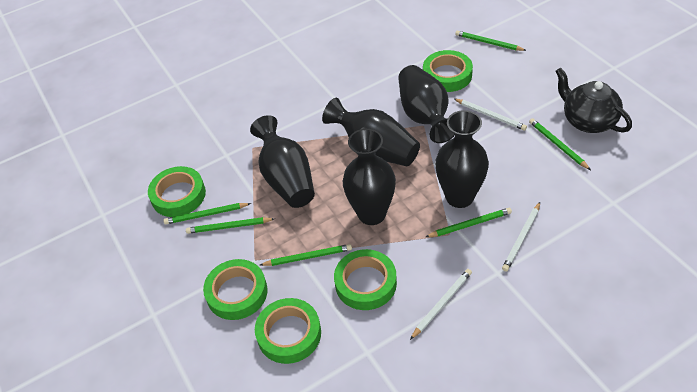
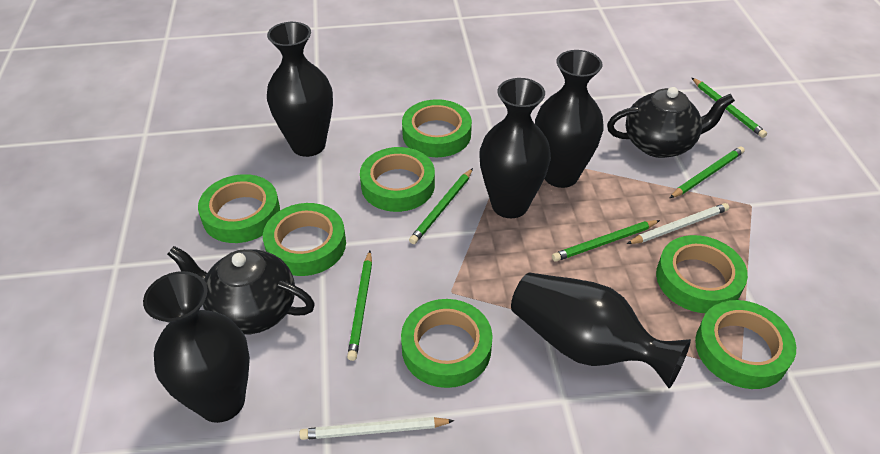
black teapot: [555,68,632,133] = 1 -> [167,246,315,335] [607,87,735,158] = 2
green pencil: [163,203,251,225] [186,217,274,234] [260,244,352,266] [426,208,512,237] [455,31,527,51] [529,118,591,170] = 6 -> [347,251,372,361] [409,168,473,244] [552,220,660,262] [670,146,745,198] [692,78,767,138] = 5
green tape: [148,166,206,217] [203,259,267,320] [255,298,321,364] [334,249,397,310] [423,50,473,92] = 5 -> [198,174,280,243] [263,203,346,276] [360,147,435,212] [401,299,493,388] [402,99,472,157] [656,235,748,313] [695,300,796,389] = 7
white pencil: [410,269,472,340] [453,98,527,131] [502,202,540,272] = 3 -> [299,417,454,440] [627,203,729,244] = 2

